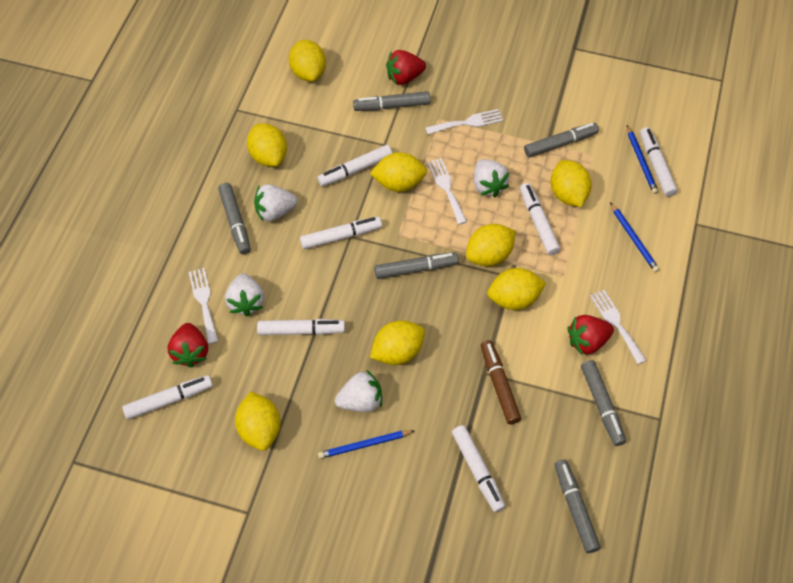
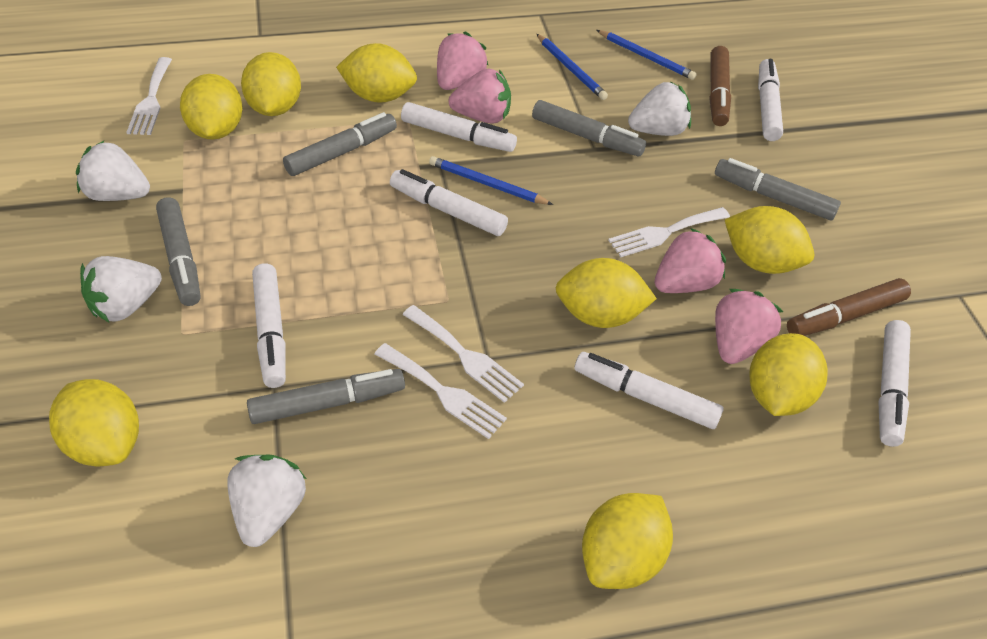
brown marker: [481,340,521,424] = 1 -> [710,46,731,126] [787,278,911,336] = 2
grey marker: [218,183,251,254] [353,91,430,111] [374,252,459,279] [524,123,599,157] [555,460,600,553] [581,360,626,446] = 6 -> [156,197,201,306] [247,369,405,424] [283,112,397,176] [532,100,646,156] [715,158,841,221] = 5
pink strawberry: none = 0 -> [437,31,489,90] [448,68,511,124] [655,228,726,293] [715,289,783,364] = 4
red strawberry: [168,323,208,368] [386,50,426,85] [567,315,614,356] = 3 -> none = 0
white marker: [122,375,213,420] [257,319,345,335] [300,217,382,249] [317,145,392,186] [452,425,506,513] [520,183,560,255] [640,127,678,197] = 7 -> [252,263,286,388] [390,169,508,236] [401,102,517,152] [575,352,724,429] [758,59,783,141] [878,320,911,447] = 6

